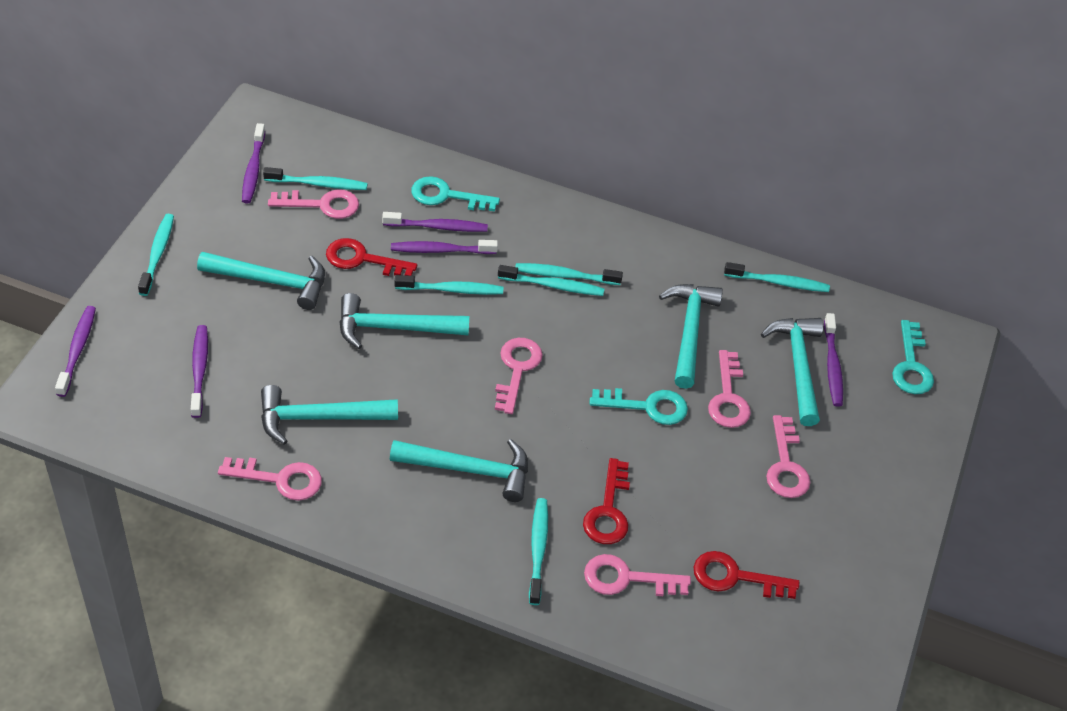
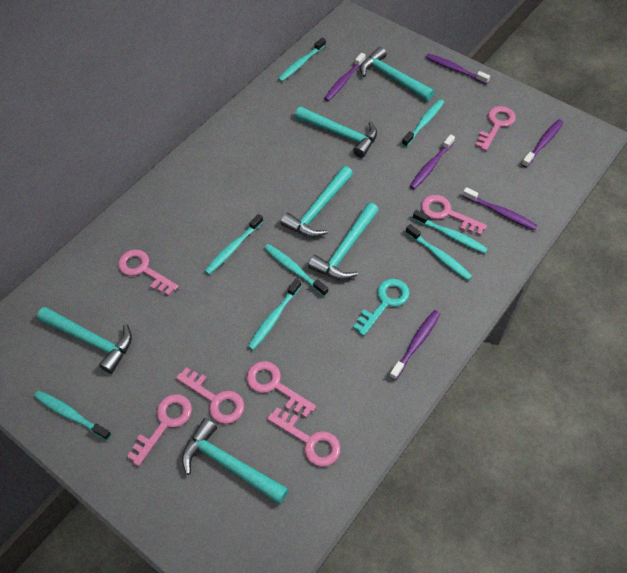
pink key: [218,457,322,501] [268,190,359,219] [495,338,543,414] [584,554,691,596] [708,350,751,428] [766,415,811,498] = 6 -> [118,249,179,296] [127,395,192,466] [176,367,244,424] [246,361,316,418] [267,407,341,467] [421,195,487,235] [475,106,516,151] = 7
red key: [326,238,417,276] [583,458,630,544] [694,551,799,599] = 3 -> none = 0
turquoise key: [411,176,500,212] [590,388,688,425] [892,320,934,394] = 3 -> [353,279,410,336] = 1
turquoise toothbrush: [138,214,174,296] [263,167,368,190] [395,275,503,295] [498,265,604,296] [515,263,623,285] [529,498,548,605] [724,262,830,292] = 7 -> [34,391,111,440] [205,214,263,275] [248,279,301,350] [264,244,328,296] [278,38,326,82] [402,99,444,147] [405,224,473,281] [412,210,488,254] = 8

